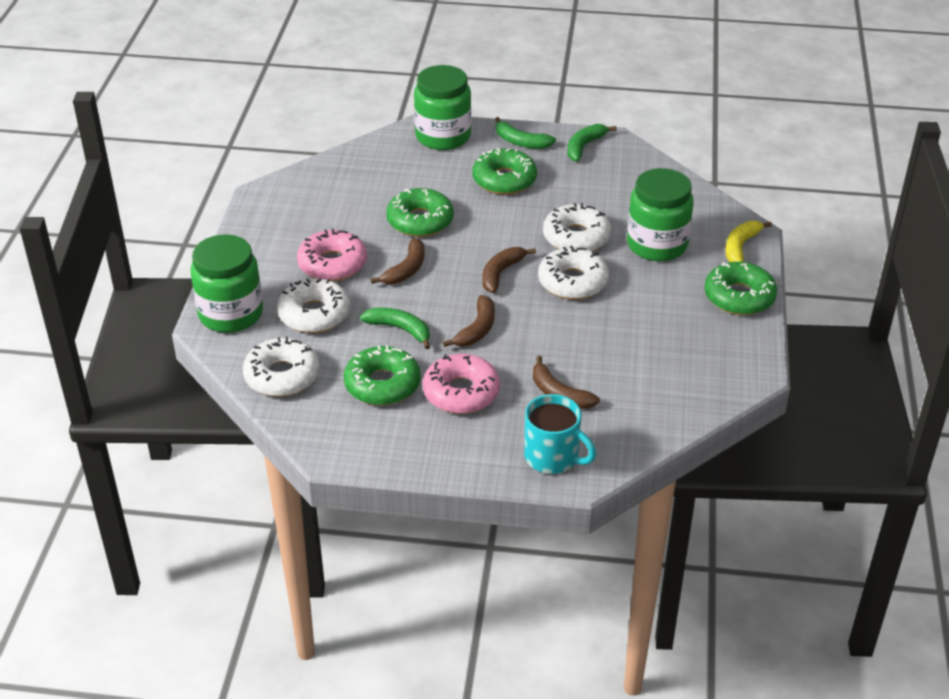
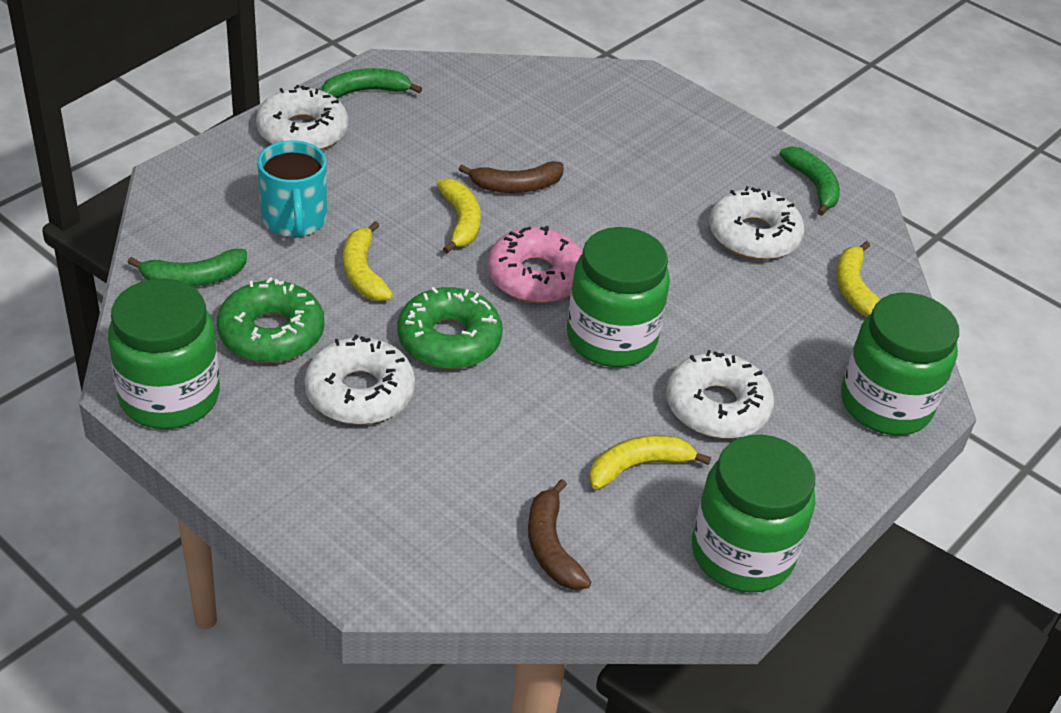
brown banana: [370,238,425,284] [443,295,495,347] [482,247,536,293] [533,355,600,409] = 4 -> [458,161,564,193] [528,479,591,590] = 2
green donut: [344,345,421,405] [387,188,454,237] [472,148,537,195] [704,262,777,315] = 4 -> [217,277,324,363] [397,287,503,369] = 2
green jar: [191,234,263,333] [414,65,471,150] [627,168,694,261] = 3 -> [108,279,220,429] [567,227,670,367] [692,435,815,593] [841,293,959,435] = 4
pink donut: [297,228,367,281] [423,354,500,414] = 2 -> [487,226,583,303] = 1
yellow banana: [725,221,772,262] = 1 -> [343,221,393,301] [437,178,481,253] [589,435,711,490] [836,241,880,317] = 4

